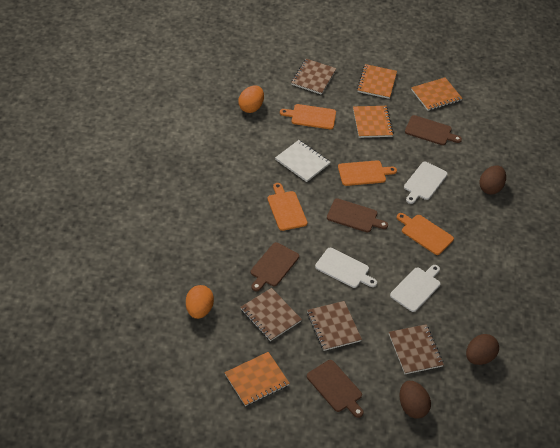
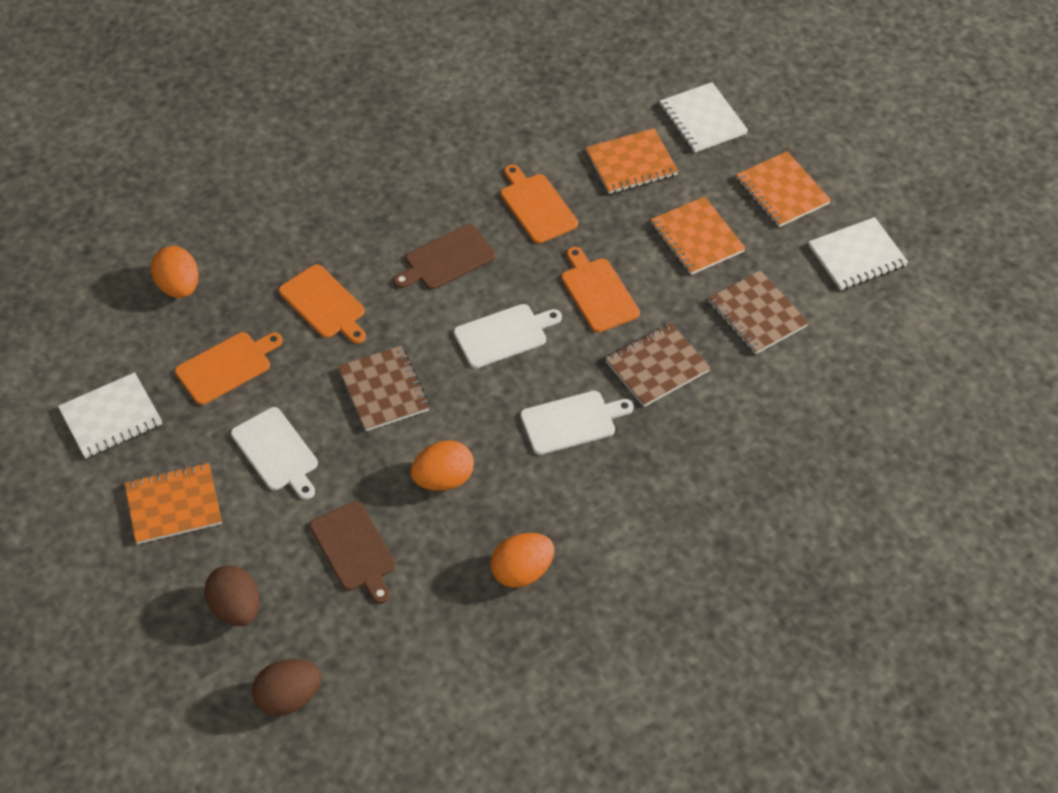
brown cutting board: [251,242,299,291] [307,360,364,418] [327,198,388,233] [405,115,462,145] = 4 -> [310,501,396,604] [394,224,496,290] = 2
brown egg: [400,381,431,419] [466,334,499,365] [479,166,506,195] = 3 -> [204,565,260,626] [252,659,321,716] = 2
brown notebook: [240,288,302,341] [291,59,336,95] [307,301,362,351] [389,324,444,374] = 4 -> [338,346,430,431] [605,323,710,407] [708,270,809,354] = 3
orange egg: [186,285,214,319] [238,85,264,113] = 2 -> [151,246,199,298] [410,440,474,491] [490,533,554,588] = 3
white notebook: [275,140,330,182] = 1 -> [58,372,162,459] [660,82,748,153] [808,217,908,290] = 3

